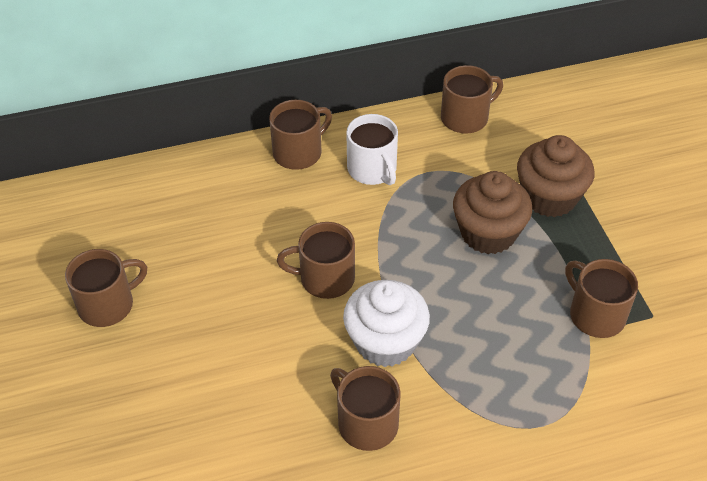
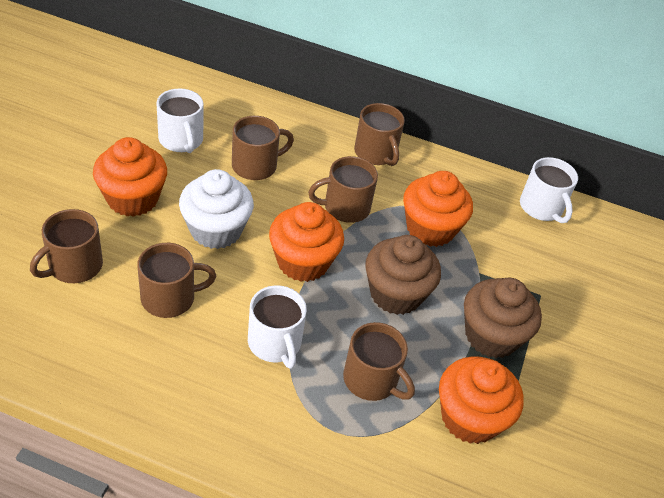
orange cupcake: none = 0 -> [93,137,167,217] [269,202,344,282] [403,171,473,247] [439,356,524,444] = 4
white mug: [346,114,398,185] = 1 -> [156,88,203,153] [248,285,307,369] [520,157,578,223] = 3

